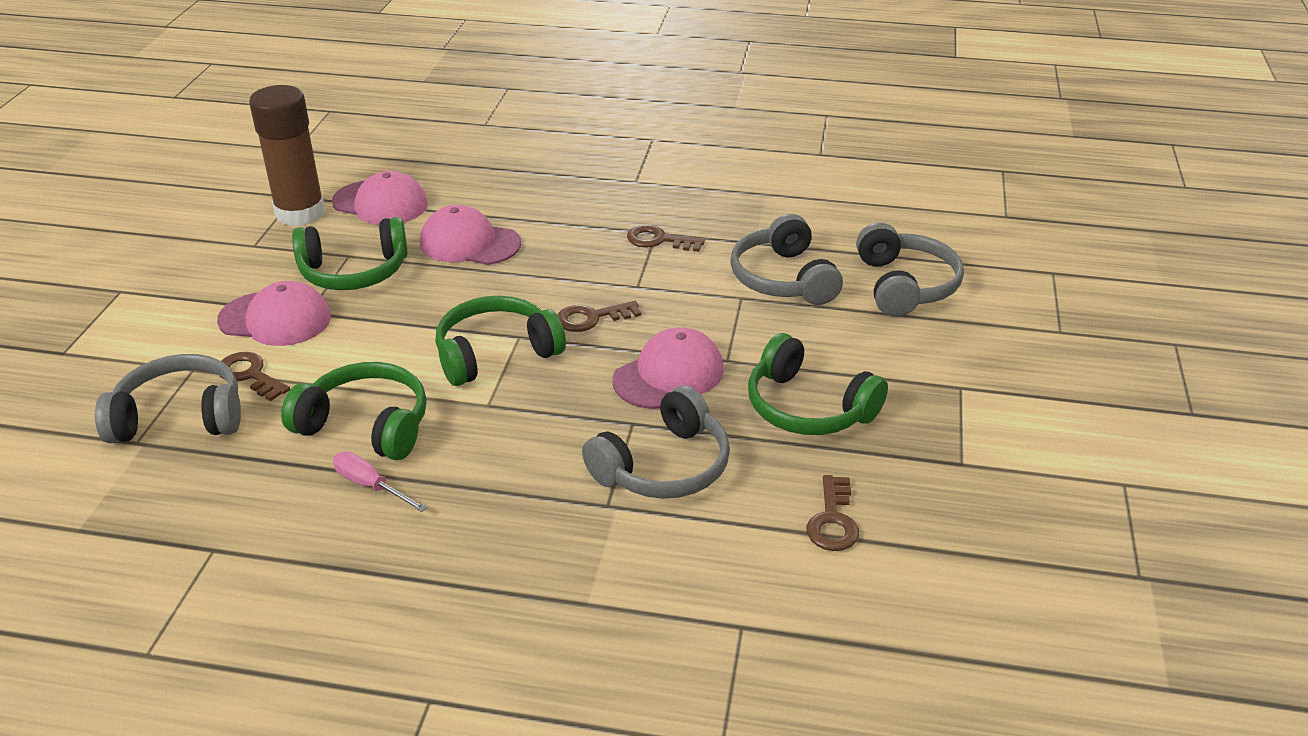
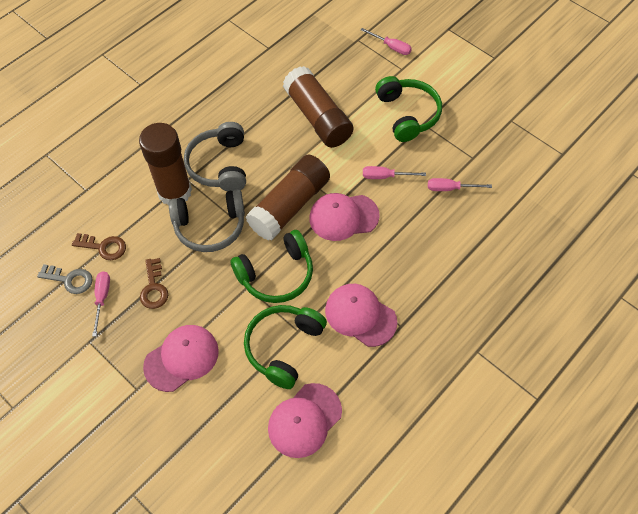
brown glue stick: [249,85,326,226] = 1 -> [139,123,192,205] [246,155,330,241] [283,66,353,148] = 3
brown key: [220,352,290,401] [557,301,642,332] [627,225,705,252] [806,475,859,551] = 4 -> [72,233,126,260] [140,258,168,309] = 2
green headphones: [281,362,427,460] [292,217,408,290] [436,295,566,386] [748,333,888,435] = 4 -> [230,230,313,303] [244,305,327,389] [375,76,442,142] = 3
grey headphones: [95,354,241,443] [582,386,730,499] [730,214,843,305] [856,223,964,317] = 4 -> [169,189,245,252] [184,122,246,191] = 2
grey key: none = 0 -> [37,264,93,294] = 1
pink screwdriver: [333,452,427,512] = 1 -> [92,271,110,337] [361,28,412,55] [363,166,426,179] [428,178,492,191] = 4

